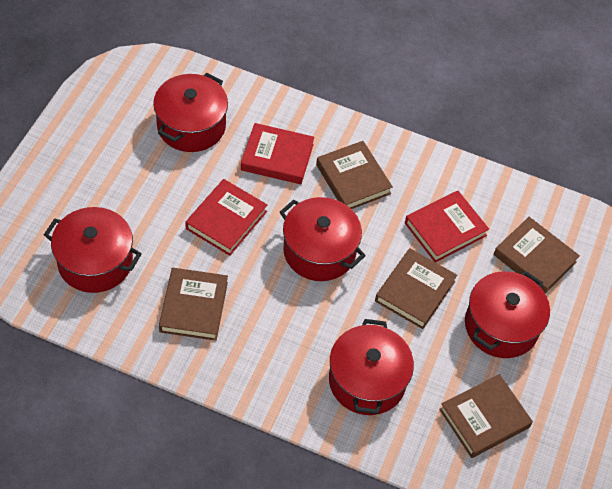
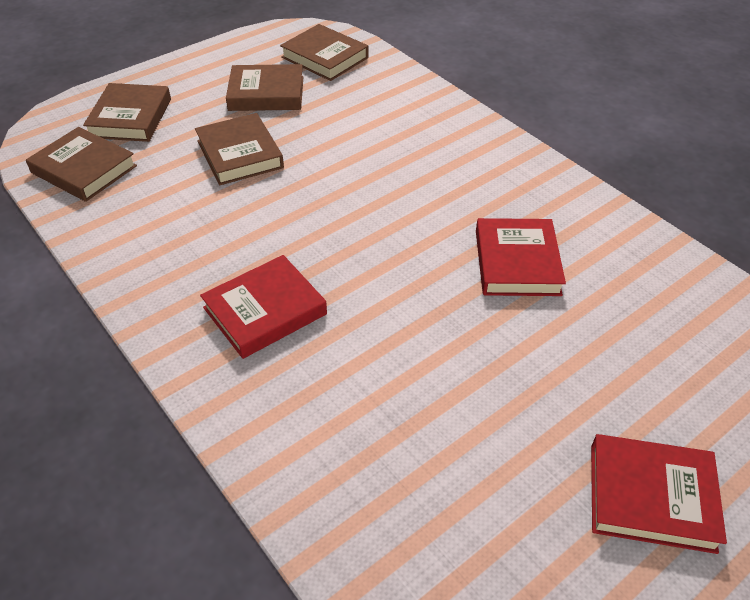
red pot: [44,207,142,293] [153,73,228,152] [280,197,366,281] [329,319,414,415] [465,271,550,358] = 5 -> none = 0

